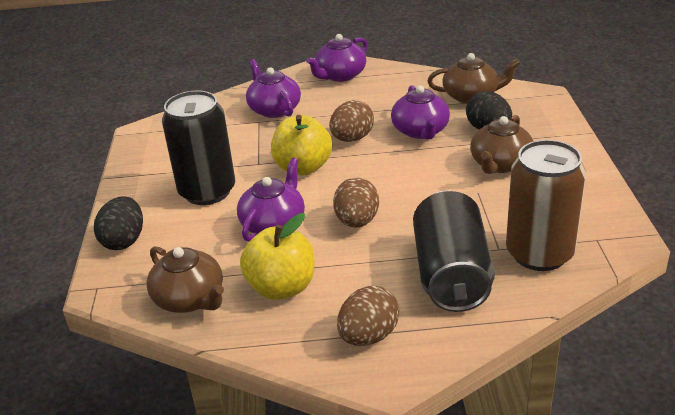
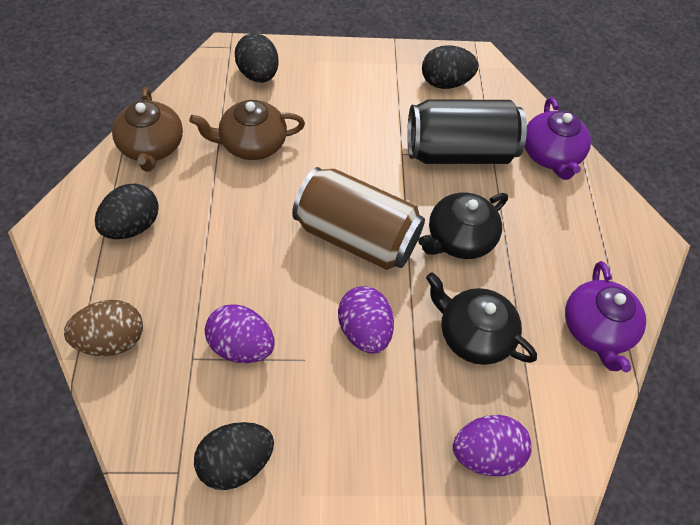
black can: [162,91,235,205] [413,191,495,312] = 2 -> [407,99,527,164] = 1
black egg: [94,196,143,250] [466,91,512,129] = 2 -> [95,183,159,239] [194,422,274,490] [235,33,279,83] [422,45,478,89] = 4
black teapot: none = 0 -> [418,192,508,259] [426,272,537,365] = 2
brown egg: [329,100,374,142] [333,178,379,228] [337,286,399,346] = 3 -> [64,300,143,356] = 1
brown teapot: [147,246,224,313] [427,53,520,104] [470,115,533,174] = 3 -> [112,87,183,172] [189,100,305,160] = 2
purple egg: none = 0 -> [205,304,274,363] [338,286,394,354] [453,415,532,477] = 3
purple teapot: [237,158,305,242] [246,59,301,118] [306,34,368,82] [391,85,450,140] = 4 -> [525,97,591,180] [565,261,646,372] = 2
yellow apple: [240,213,315,300] [271,115,333,175] = 2 -> none = 0

